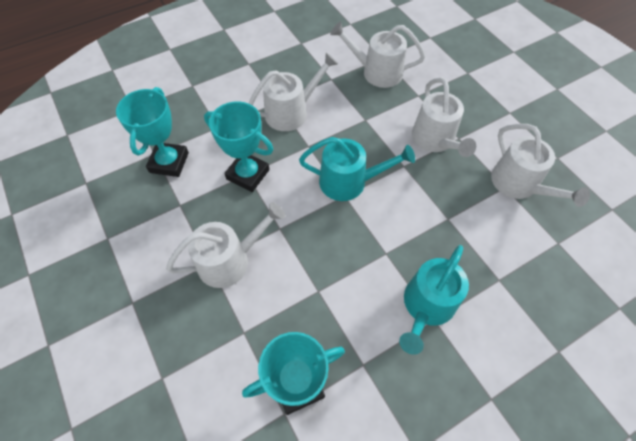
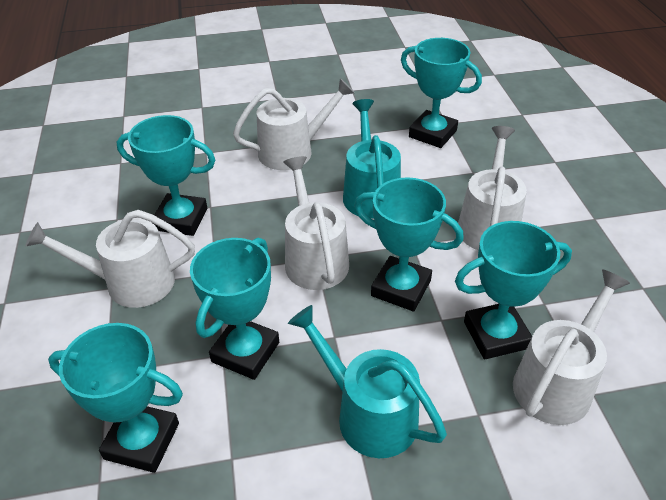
turquoise trophy: [116,87,189,177] [204,101,273,192] [242,332,345,415] = 3 -> [48,323,183,473] [117,115,215,236] [190,238,279,380] [354,177,464,312] [401,38,482,148] [455,221,572,359] = 6

